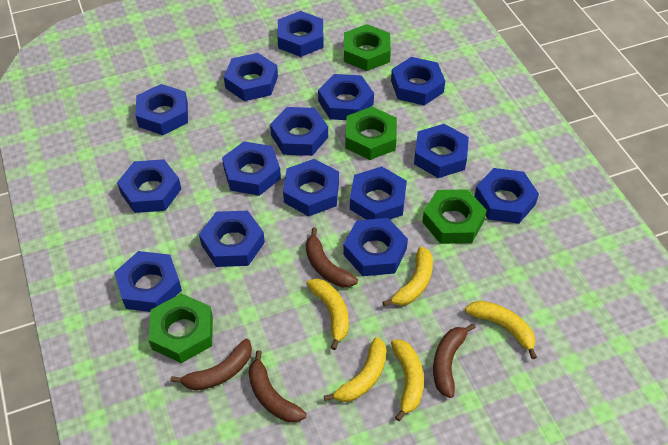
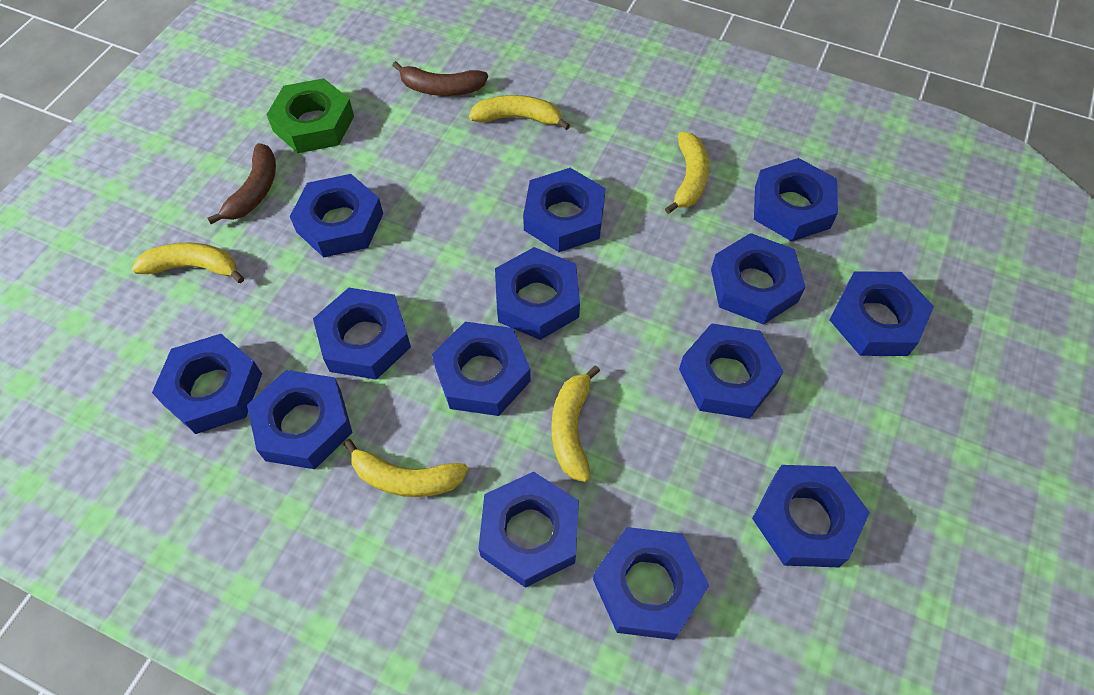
blue nut: [114,251,182,312] [117,159,181,213] [136,84,188,135] [199,211,265,267] [222,141,281,196] [224,53,278,101] [270,107,328,156] [277,11,324,57] [283,159,339,216] [318,74,374,120] [343,218,408,276] [350,167,407,220] [391,57,445,106] [414,124,469,178] [474,168,539,224] = 15 -> [152,334,262,434] [247,370,353,469] [290,174,383,257] [313,288,411,380] [432,322,531,416] [478,472,579,588] [495,247,580,340] [523,168,606,252] [593,527,709,640] [679,323,784,419] [711,233,806,325] [752,465,870,567] [754,158,838,241] [830,272,934,356] = 14
brown banana: [170,339,252,391] [248,350,307,423] [306,227,358,287] [433,323,476,398] = 4 -> [207,143,276,224] [392,61,488,96] = 2
green nut: [149,293,213,363] [344,24,391,71] [345,107,397,160] [422,189,487,244] = 4 -> [266,78,354,153] = 1

